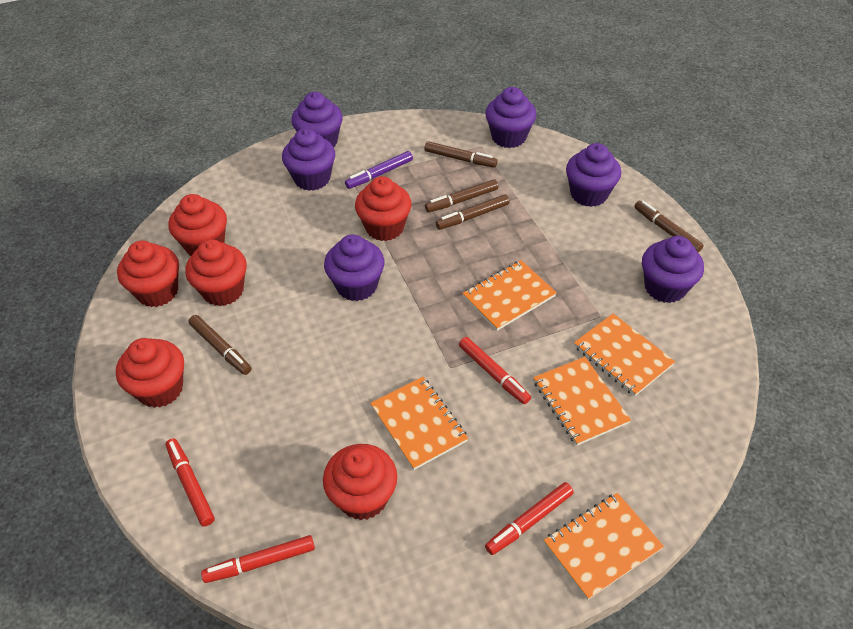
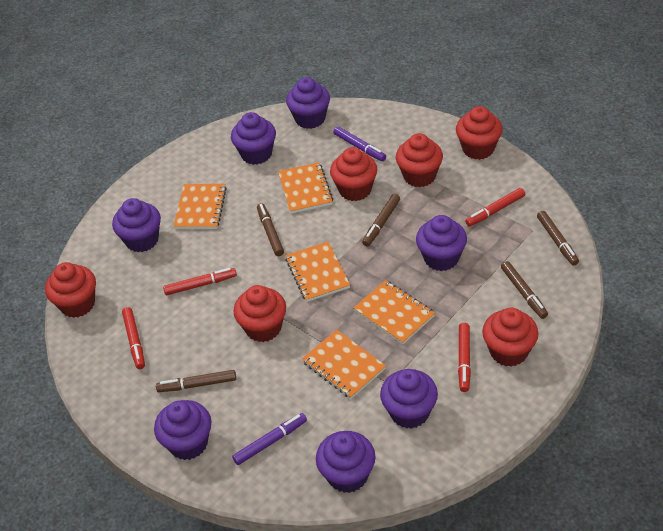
purple cupcake: [282,128,335,191] [292,92,343,147] [324,235,384,301] [485,87,536,148] [566,143,621,207] [642,236,704,303] = 6 -> [112,198,161,252] [154,400,211,460] [231,112,276,165] [286,77,330,129] [316,431,376,493] [380,369,438,429] [416,215,467,271] = 7
purple marker: [345,151,413,189] = 1 -> [232,413,307,465] [333,126,386,161] = 2

